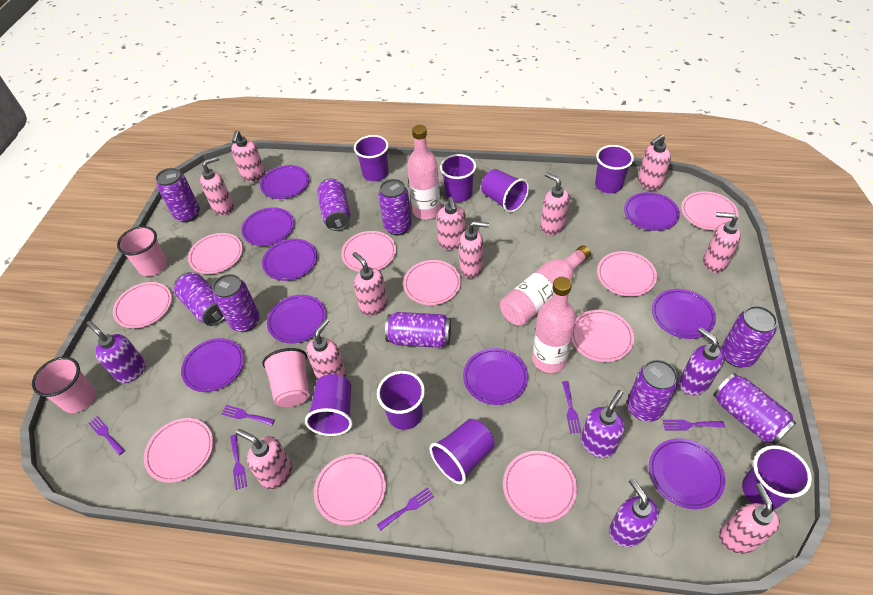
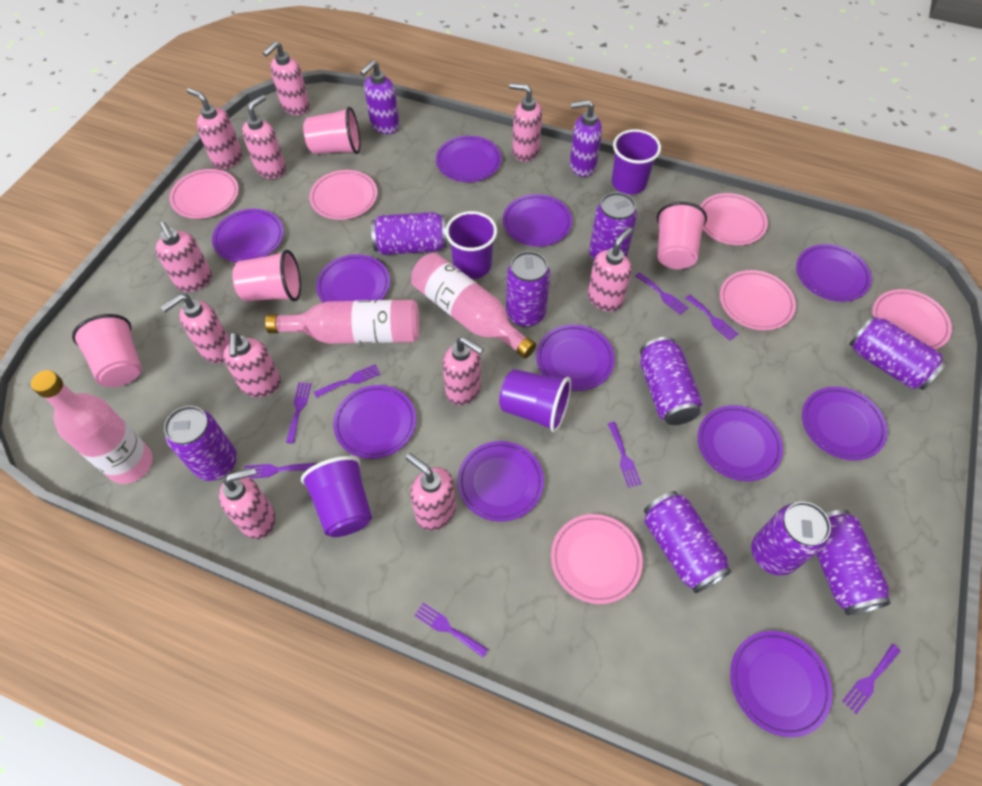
pink cup: [32,357,96,413] [117,226,167,276] [262,348,310,407] = 3 -> [72,314,142,387] [232,250,301,301] [303,107,360,154] [657,202,707,269] = 4
pink plate: [113,282,172,328] [144,418,213,483] [188,233,243,274] [314,454,386,525] [341,231,396,272] [403,260,461,305] [503,451,577,522] [572,310,634,362] [597,251,657,296] [681,191,738,230] = 10 -> [169,169,239,219] [309,170,377,220] [551,514,643,604] [700,193,768,245] [720,270,796,330] [872,289,952,350] = 6
purple cup: [305,374,353,436] [354,135,389,181] [377,371,425,430] [430,419,494,484] [440,154,476,202] [481,169,529,213] [595,145,634,193] [742,445,812,510] = 8 -> [301,456,372,537] [445,211,497,279] [499,369,571,432] [612,129,661,194] = 4
purple fork: [88,416,125,455] [221,405,275,425] [230,434,247,490] [377,487,434,531] [562,381,581,434] [663,420,725,430] = 6 -> [244,463,316,478] [286,382,311,443] [314,364,380,398] [414,603,488,657] [608,422,642,488] [635,272,688,315] [685,295,739,341] [843,644,901,714] = 8
purple plate: [181,338,244,392] [241,207,294,246] [260,165,309,199] [262,239,317,281] [267,295,326,343] [463,348,528,405] [624,192,680,231] [649,438,725,509] [652,289,716,339] = 9 -> [212,209,284,262] [316,254,390,303] [333,385,416,459] [436,136,501,182] [457,441,544,522] [503,194,572,247] [536,325,615,391] [698,405,783,481] [730,631,832,737] [796,244,871,302] [802,387,888,460] = 11
purple soap dispenser: [87,321,146,383] [581,390,625,458] [609,478,659,547] [679,327,724,395] = 4 -> [360,60,400,134] [570,100,602,177] = 2

